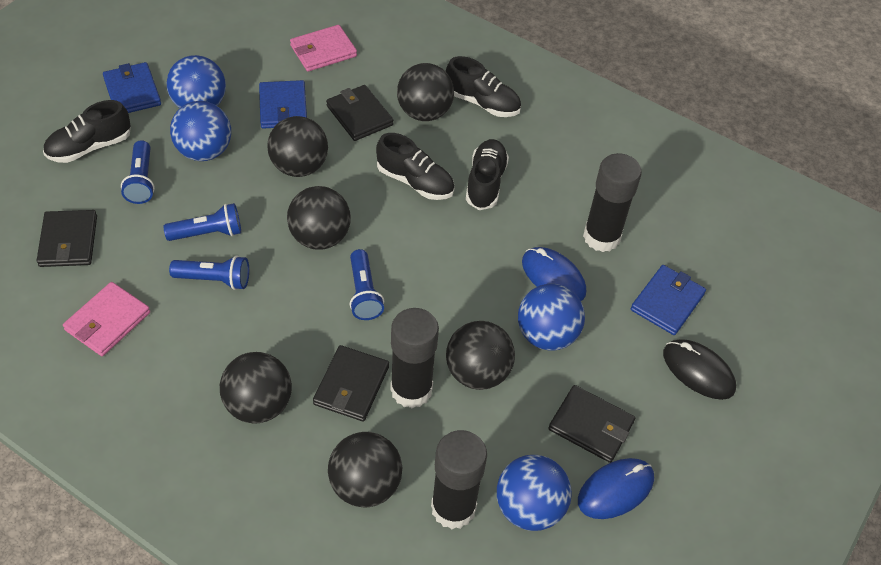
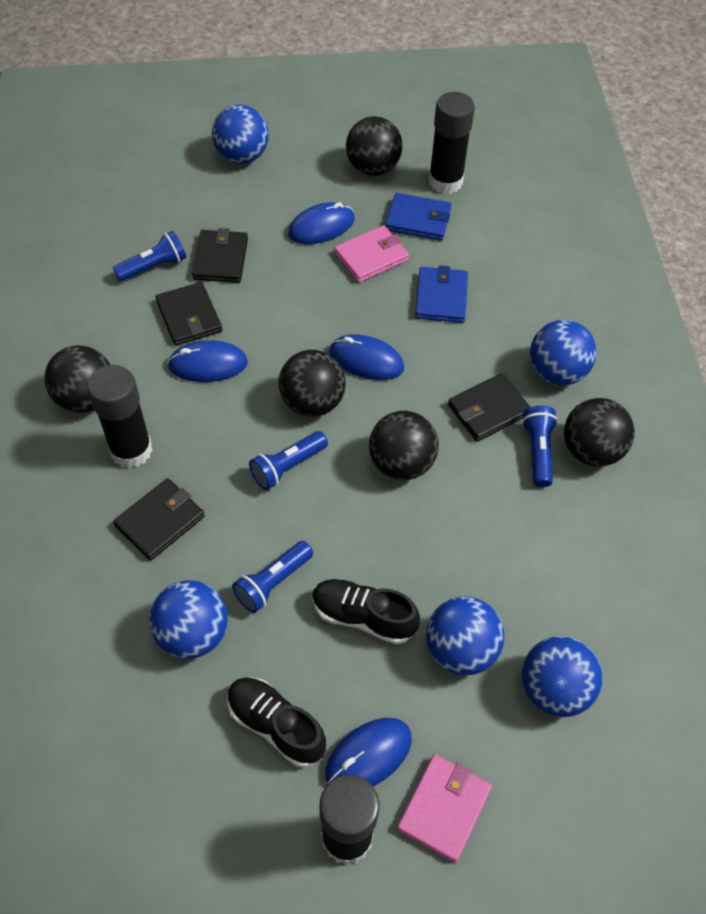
black ball: [220,352,292,424] [267,116,328,177] [287,186,351,250] [328,432,403,507] [397,63,454,121] [446,321,515,390] = 6 -> [44,345,110,413] [278,350,346,417] [346,116,402,176] [369,411,439,480] [564,398,635,467] = 5
black mouse: [663,339,736,400] = 1 -> none = 0
black shoe: [43,100,131,163] [376,133,455,200] [445,56,521,117] [466,139,509,210] = 4 -> [227,678,326,767] [312,579,420,645] = 2
blue ball: [167,55,226,108] [170,101,231,161] [497,455,572,531] [518,284,585,351] = 4 -> [149,580,228,659] [212,105,269,164] [426,596,504,675] [522,636,603,717] [530,320,597,385] = 5
blue mouse: [522,247,586,301] [578,458,654,519] = 2 -> [167,340,248,382] [288,202,355,244] [325,718,412,786] [329,334,404,380] = 4
blue wallet: [103,62,161,113] [259,80,307,129] [631,265,706,335] = 3 -> [385,193,451,241] [415,265,468,323] = 2

